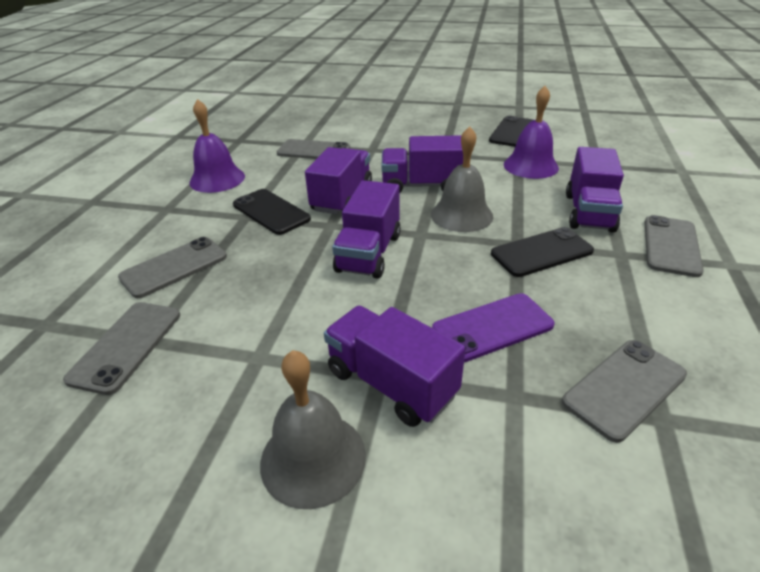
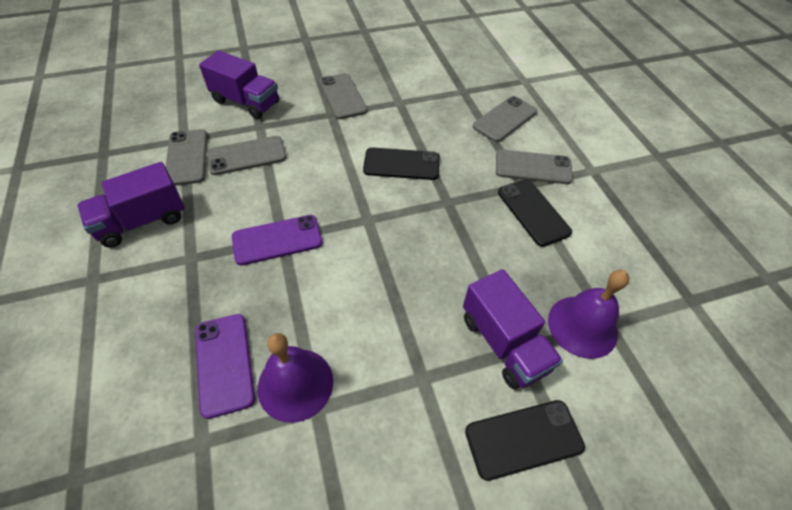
grey bell: [260,350,366,509] [431,126,493,232] = 2 -> none = 0
purple phone: [432,293,555,362] = 1 -> [195,314,255,419] [232,215,322,265] = 2
purple truck: [305,147,372,214] [324,306,466,427] [332,180,401,279] [382,135,463,193] [566,147,624,232] = 5 -> [77,162,185,248] [199,50,279,119] [463,269,563,389] = 3

